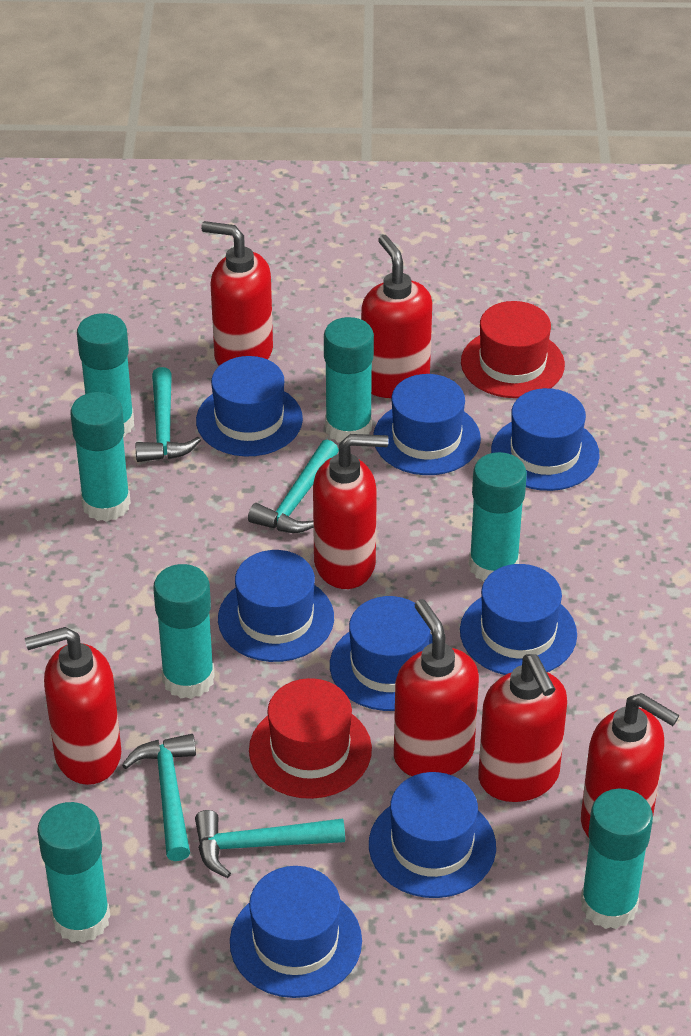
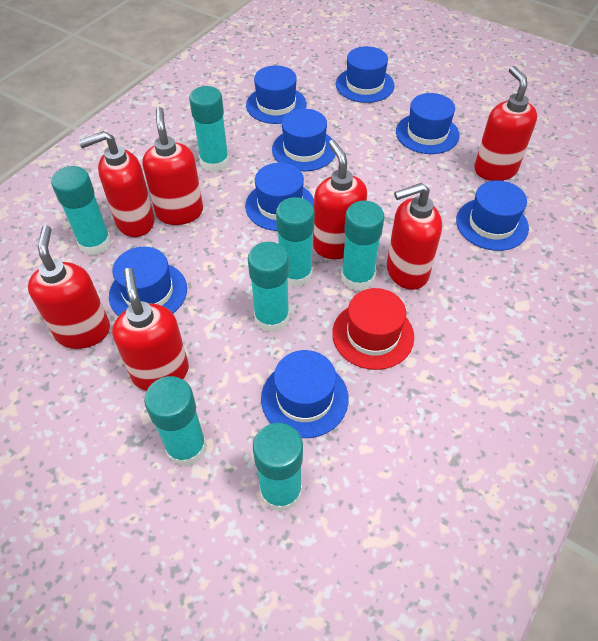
red hat: [249,678,372,799] [461,301,565,398] = 2 -> [332,288,414,370] = 1
turquoise hammer: [122,734,196,861] [136,367,201,462] [195,810,345,878] [248,440,339,533] = 4 -> none = 0

